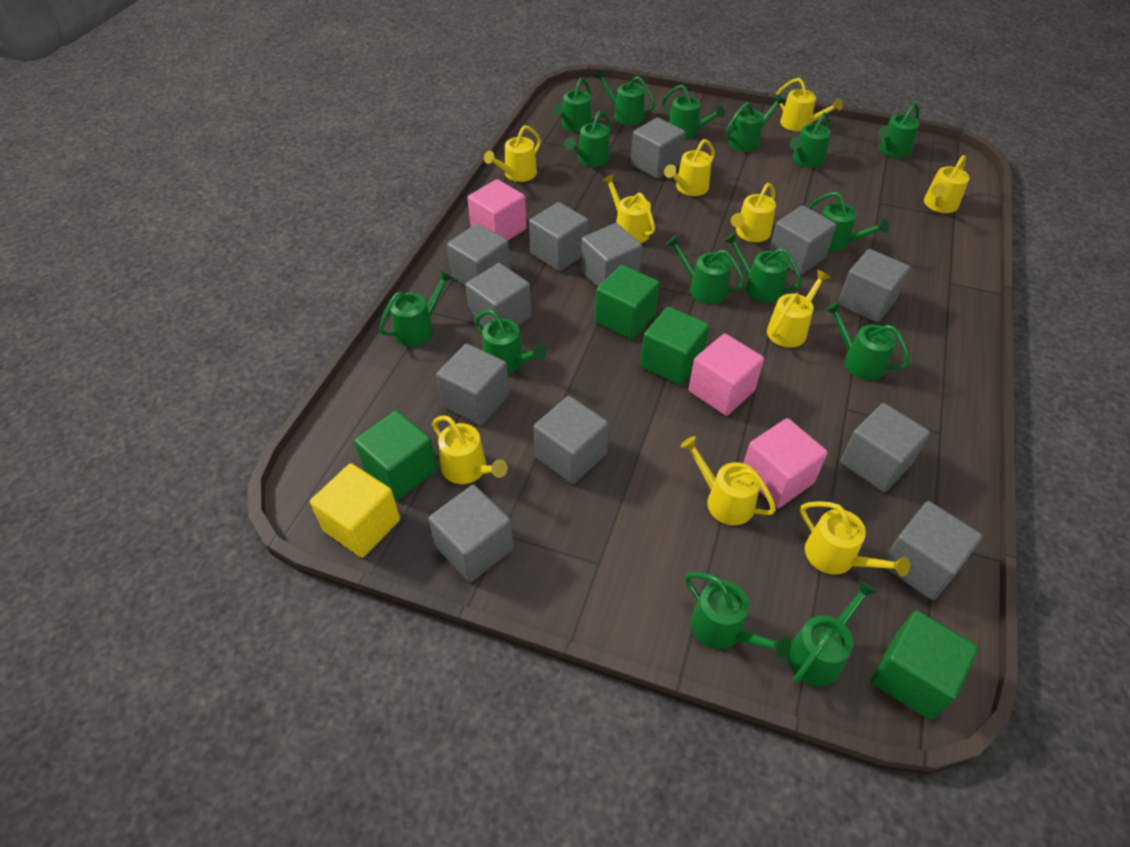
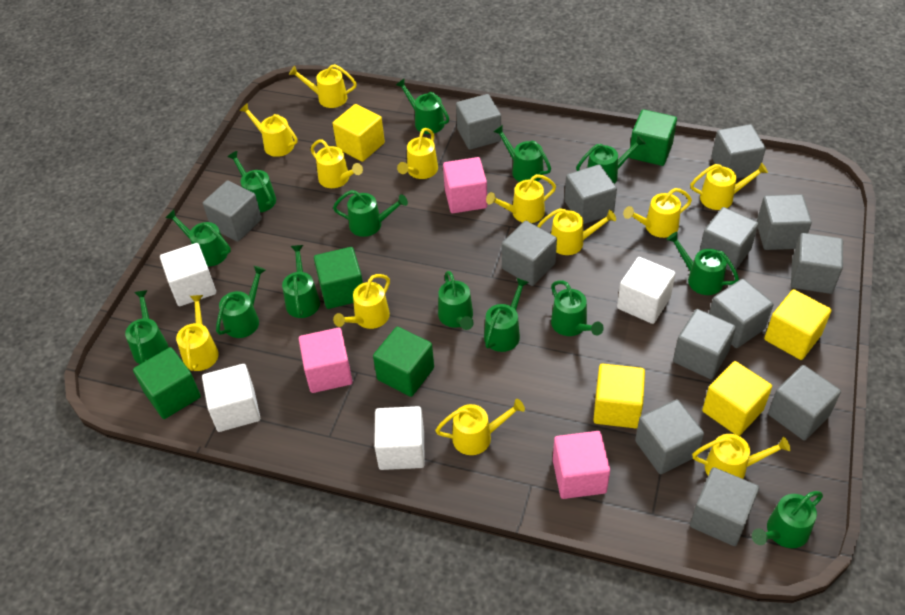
green watering can: [379,270,453,346] [475,310,546,373] [552,78,592,132] [565,111,612,167] [594,70,655,125] [663,85,725,138] [666,235,745,304] [685,572,791,659] [724,232,802,302] [726,94,785,152] [787,580,878,686] [789,112,831,168] [809,192,889,251] [825,302,910,380] [878,103,920,158] = 15 -> [125,290,169,364] [166,210,231,266] [216,266,266,338] [227,151,276,212] [282,245,320,318] [333,190,408,237] [396,79,449,134] [438,271,474,330] [484,278,529,352] [493,125,551,182] [551,280,604,336] [576,135,646,184] [667,232,739,295] [752,491,823,548] = 14
grey cube: [428,485,513,582] [436,344,509,425] [447,224,510,286] [466,263,531,327] [529,202,589,271] [534,396,609,484] [581,223,642,287] [631,117,686,179] [769,205,836,275] [838,249,910,322] [840,403,930,492] [883,501,982,600] = 12 -> [203,180,262,242] [456,94,501,150] [502,221,557,286] [564,164,617,224] [635,399,704,474] [673,309,736,379] [690,467,759,546] [700,207,758,272] [709,279,773,348] [712,124,766,179] [757,194,812,250] [768,365,841,440] [791,233,843,294] = 13
white cube: none = 0 -> [160,243,216,306] [202,364,260,432] [374,406,425,470] [617,257,676,324] = 4
yellow cube: [310,463,400,558] = 1 -> [332,104,385,162] [593,363,645,428] [702,361,772,436] [764,289,832,360] = 4
yellow watering can: [432,415,508,484] [484,125,541,182] [602,174,655,243] [664,139,715,196] [680,436,776,525] [731,183,776,242] [767,270,831,347] [776,78,843,131] [800,501,910,577] [924,155,970,213] = 10 -> [176,295,219,371] [239,103,297,157] [289,64,357,108] [310,139,363,188] [333,274,390,329] [397,128,438,179] [435,399,525,455] [486,174,556,223] [537,208,616,255] [623,188,692,238] [690,162,768,210] [692,434,790,479] = 12

